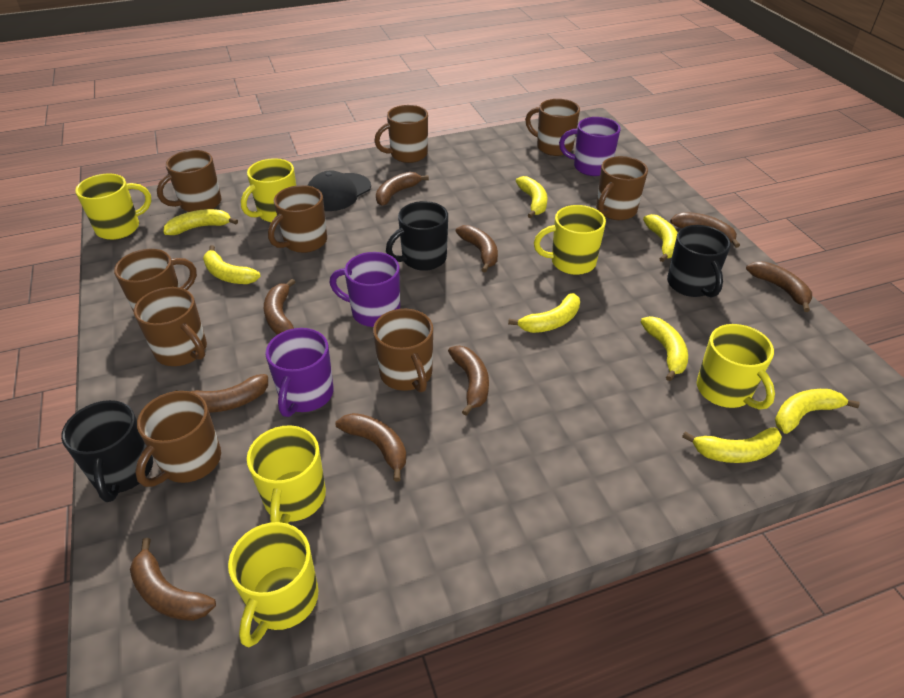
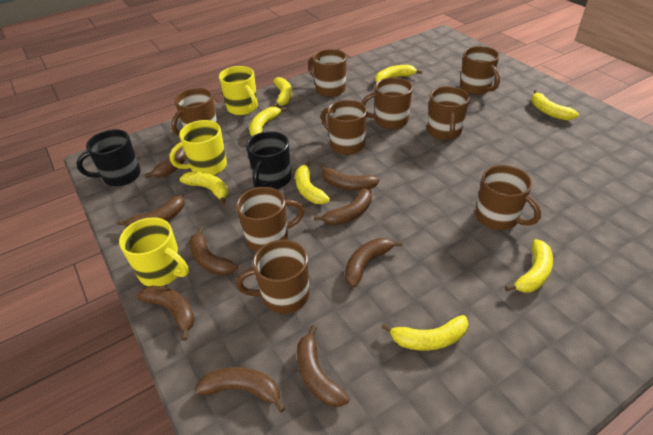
black cap: [307,171,371,211] = 1 -> none = 0
black mug: [61,400,153,502] [386,201,448,271] [667,225,731,298] = 3 -> [76,129,141,186] [246,131,291,189] = 2
purple mug: [265,328,334,417] [329,252,400,327] [559,117,620,176] = 3 -> none = 0
yellow mug: [75,174,152,240] [228,522,318,647] [241,158,296,222] [247,425,326,524] [534,205,606,275] [697,324,775,410] = 6 -> [119,217,189,286] [169,120,227,175] [219,66,258,115] = 3

